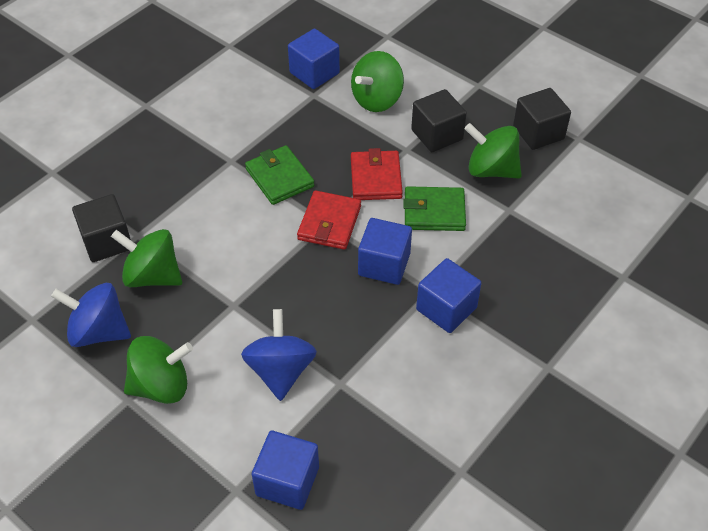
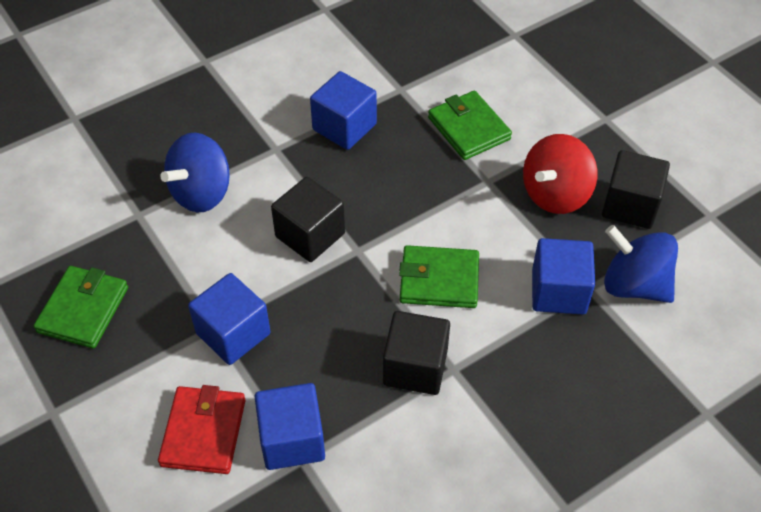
green spinning top: [111,229,182,287] [124,336,193,404] [351,51,404,112] [465,123,522,179] = 4 -> none = 0
green wallet: [245,145,314,205] [403,186,466,231] = 2 -> [34,266,128,349] [399,245,479,308] [428,90,512,160] = 3
red spinning top: none = 0 -> [523,134,598,214] = 1
red wallet: [297,190,361,250] [351,148,403,200] = 2 -> [158,385,246,474] = 1

